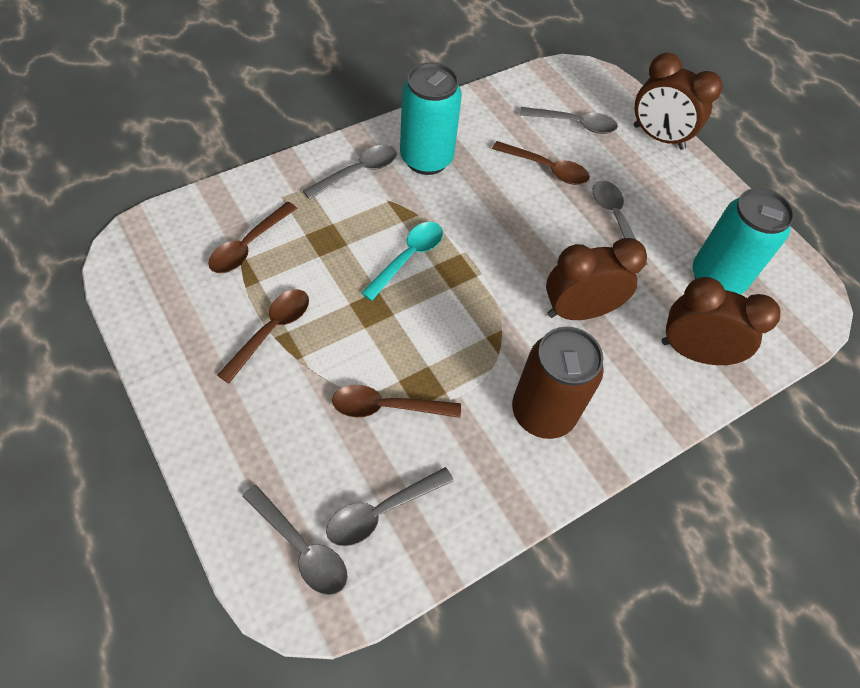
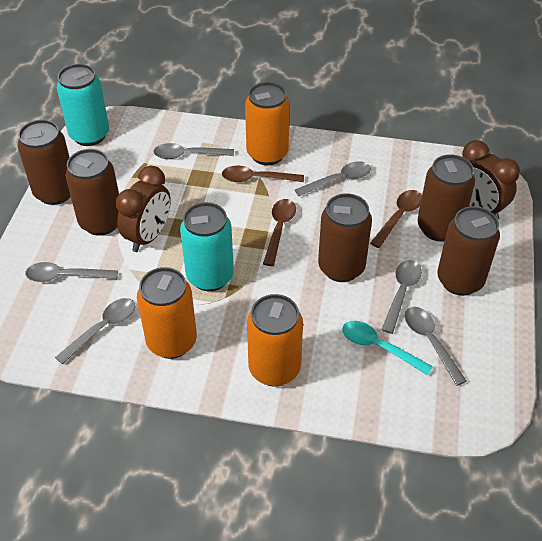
brown can: [512,327,604,439] = 1 -> [18,119,71,205] [65,149,119,236] [318,193,372,282] [418,154,475,242] [437,206,500,296] = 5
brown clock: [546,238,647,320] [634,53,723,150] [662,277,780,366] = 3 -> [116,166,171,252] [462,140,520,220] = 2
brown spoon: [208,202,297,273] [217,289,309,383] [332,385,461,418] [492,141,590,185] = 4 -> [222,165,304,182] [263,199,296,266] [370,190,422,248] = 3
grey spoon: [242,484,348,595] [303,145,397,200] [326,467,454,546] [520,107,618,134] [593,181,648,265] = 5 -> [25,262,118,282] [55,298,135,364] [153,143,234,159] [295,161,371,196] [381,260,422,334] [405,307,467,386] = 6
orange can: none = 0 -> [137,267,197,359] [245,82,290,165] [247,294,303,387] = 3

